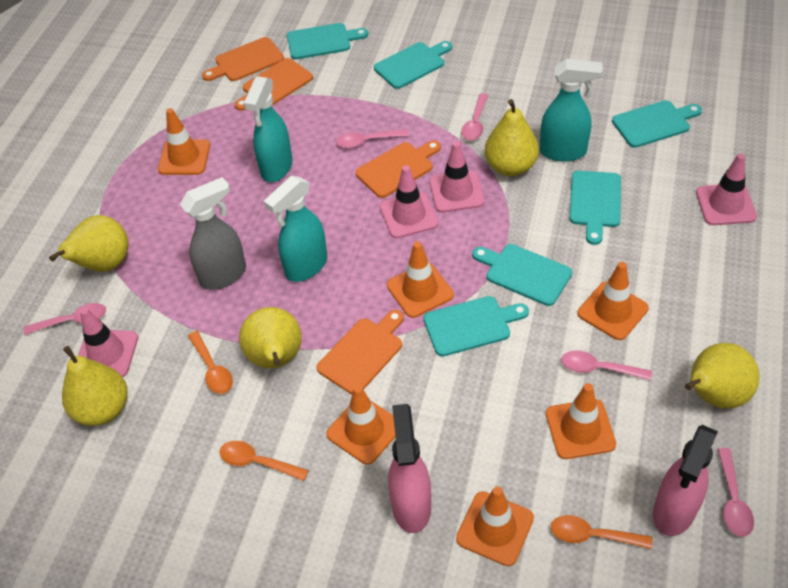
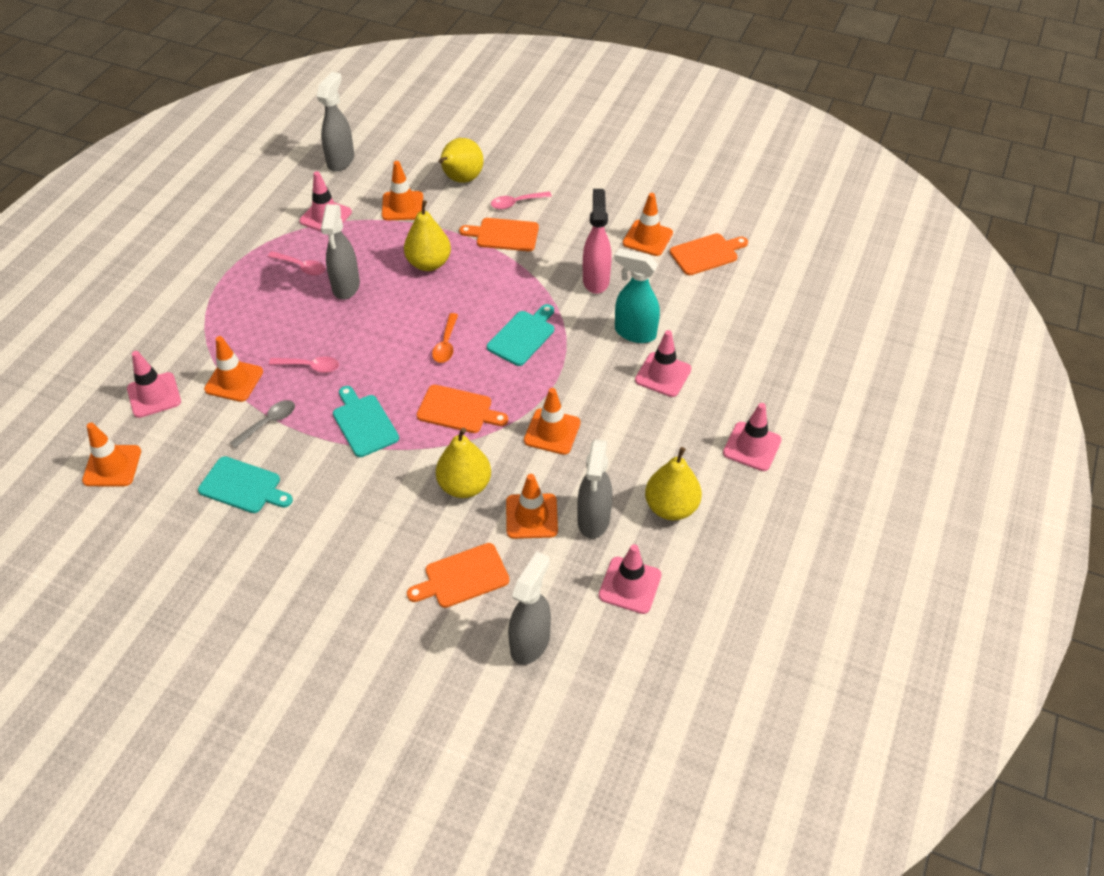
grey spoon: none = 0 -> [230,400,295,448] = 1
grey spray bottle: [180,177,246,290] = 1 -> [317,72,354,172] [321,204,360,300] [508,552,551,665] [577,439,612,539] = 4
orange spoon: [188,331,233,394] [219,441,309,481] [551,515,652,549] = 3 -> [432,313,458,363] = 1
pink spoon: [23,303,106,335] [336,130,409,148] [461,93,489,141] [561,350,652,380] [717,448,754,537] = 5 -> [268,251,325,276] [269,356,339,373] [491,191,552,209] = 3
pink spray bottle: [388,404,431,533] [653,425,718,536] = 2 -> [583,189,612,294] = 1
pink traffic cone: [78,307,138,377] [380,165,439,238] [429,141,484,213] [696,153,757,225] = 4 -> [127,351,181,418] [299,171,352,231] [599,544,661,614] [635,330,692,397] [723,403,782,471] = 5
turquoise cutting board: [287,23,368,59] [374,41,452,89] [423,296,529,357] [472,244,572,306] [569,171,621,245] [612,100,702,148] = 6 -> [198,456,293,513] [333,386,399,457] [487,304,554,366] = 3
turquoise spray bottle: [244,76,293,182] [264,176,327,282] [540,59,603,162] = 3 -> [614,248,660,343] = 1
yellow pear: [49,215,129,272] [62,346,128,426] [239,307,302,368] [485,99,539,176] [685,343,760,409] = 5 -> [404,200,451,271] [436,428,491,498] [439,138,484,183] [645,447,702,520] = 4

